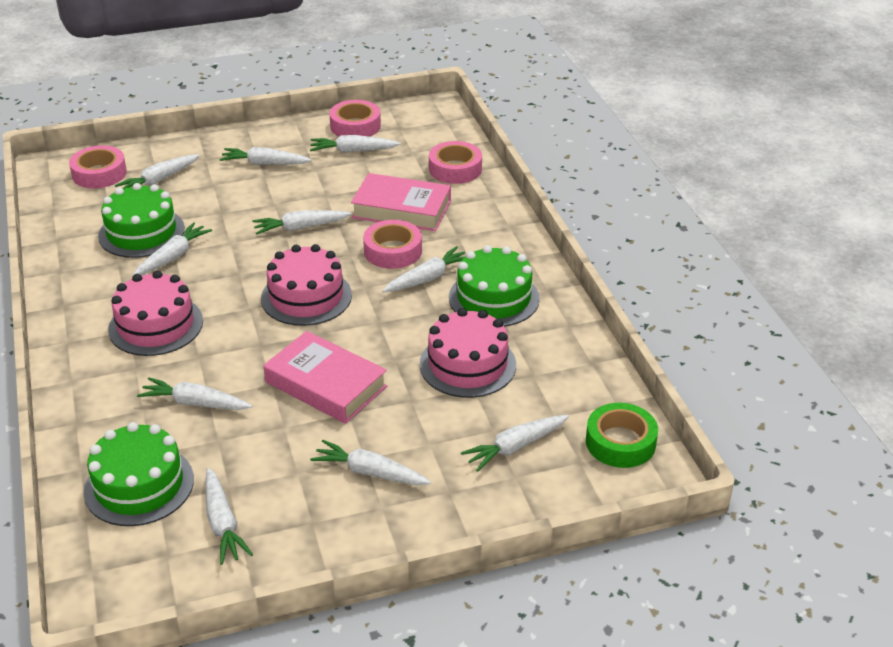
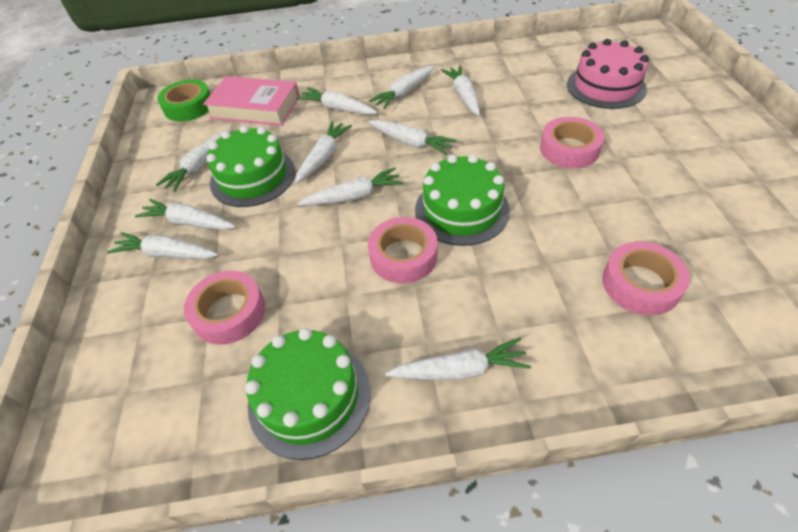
pink book: [263,331,387,424] [351,173,451,231] = 2 -> [203,76,300,126] = 1
pink cake: [108,270,203,356] [261,244,352,326] [419,308,516,398] = 3 -> [567,39,649,109] = 1

